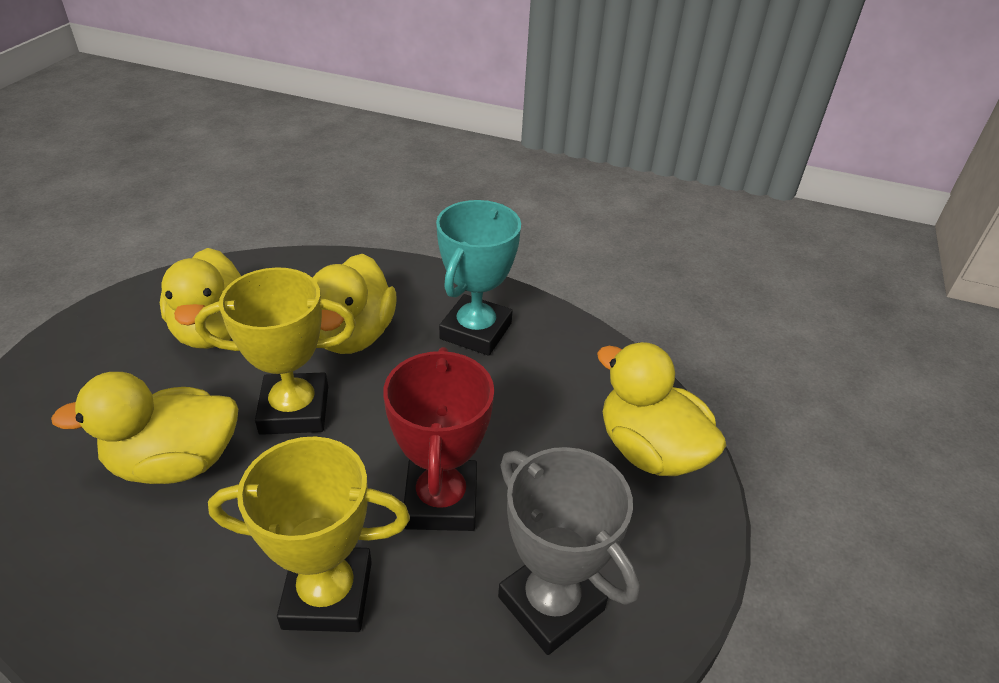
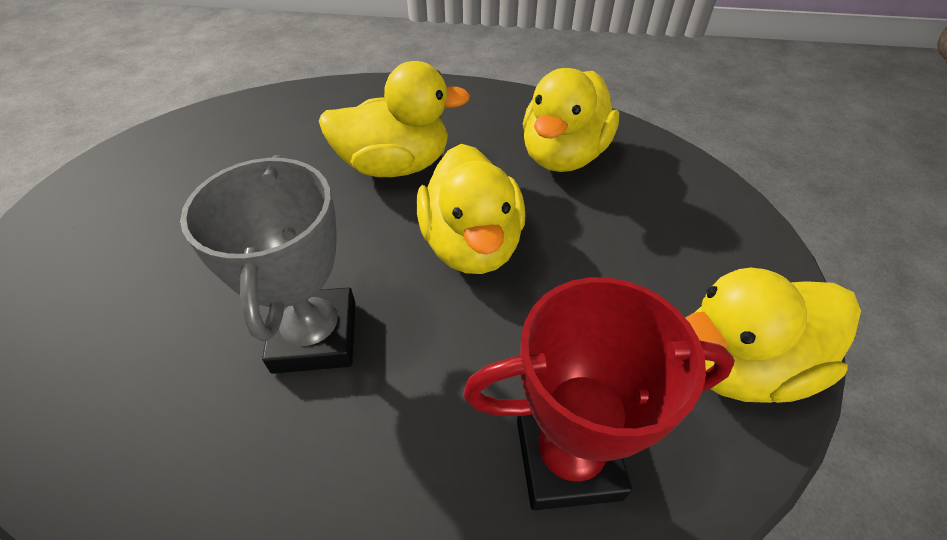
turquoise trophy: [436,200,521,356] = 1 -> none = 0
yellow trophy: [195,267,356,435] [208,436,410,632] = 2 -> none = 0

